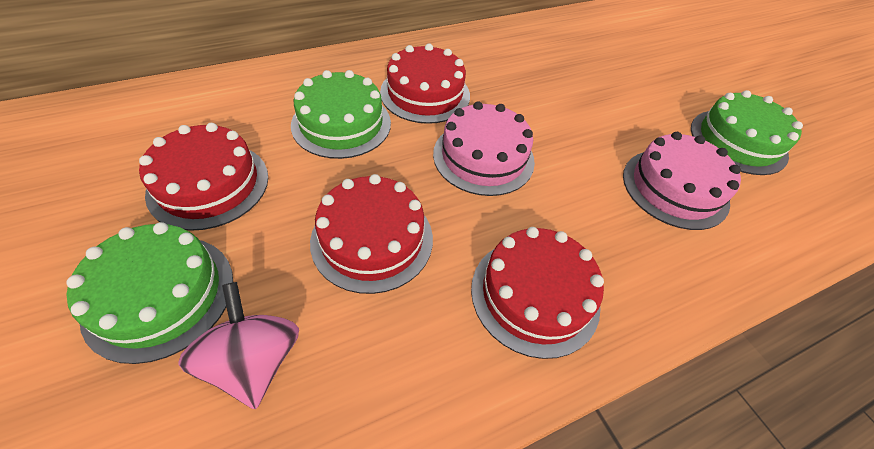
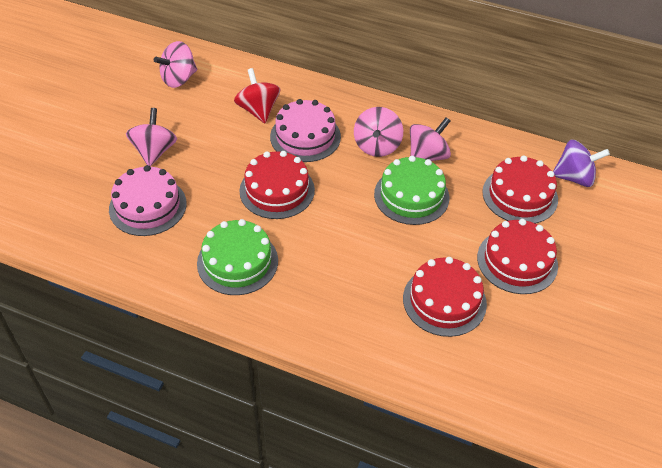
green cake: [66,222,233,364] [291,70,391,159] [691,90,803,175] = 3 -> [197,219,278,295] [374,156,449,225] = 2
pink spinning top: [178,282,299,409] = 1 -> [126,108,177,166] [154,41,197,88] [354,107,403,157] [410,117,451,161] = 4
purple spinning top: none = 0 -> [553,140,610,187] = 1
red spinning top: none = 0 -> [234,68,280,123] = 1

